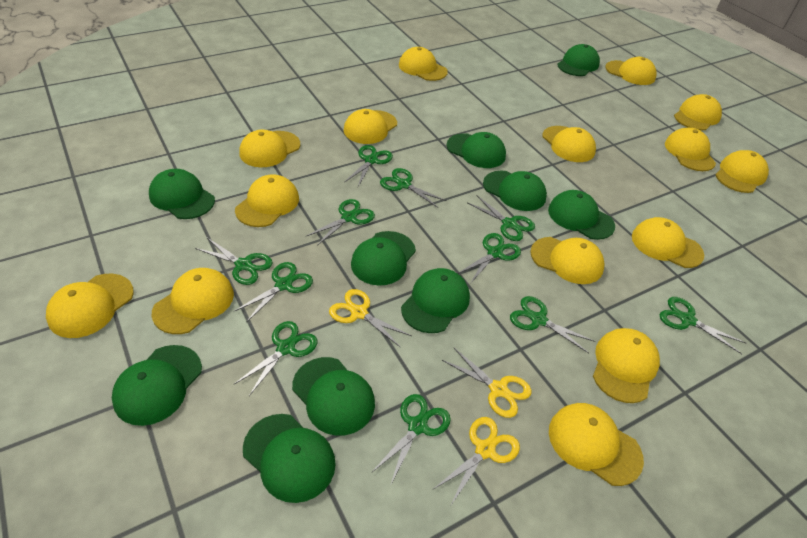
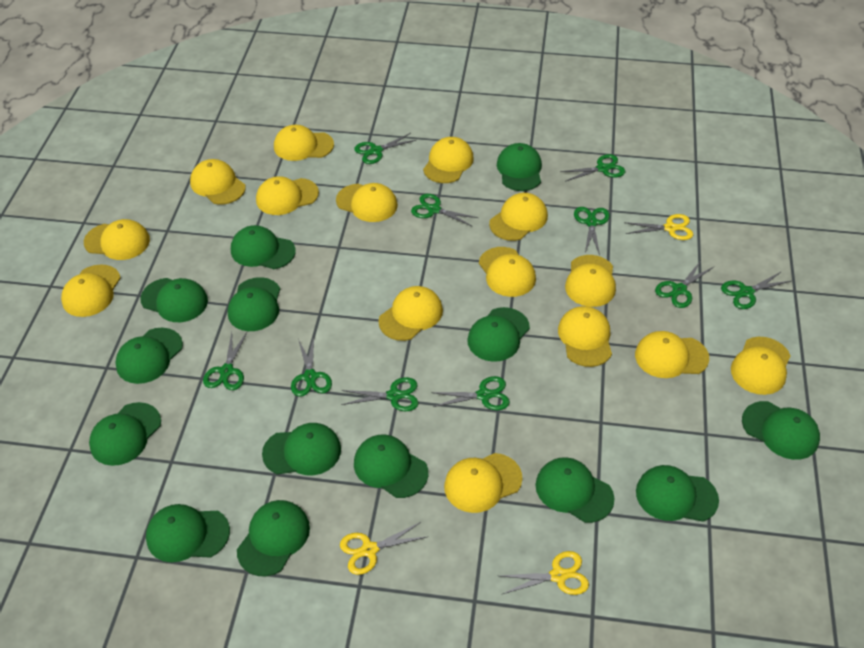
green cap: [112,345,202,426] [149,169,215,219] [243,414,336,503] [292,357,375,436] [351,231,416,286] [401,268,470,333] [446,132,506,168] [483,171,547,211] [548,190,615,240] [557,44,600,76] = 10 -> [89,402,161,466] [115,328,183,384] [140,278,208,322] [146,504,230,562] [228,277,280,331] [231,225,296,269] [237,500,310,576] [262,423,341,475] [354,435,428,498] [467,307,530,362] [497,143,542,191] [536,457,614,523] [636,465,719,522] [742,401,820,460] = 14
green scissors: [195,238,273,285] [233,262,313,323] [233,321,317,396] [307,199,375,246] [345,145,393,187] [371,394,451,486] [380,168,447,208] [457,233,521,284] [468,195,535,241] [510,296,596,353] [660,297,746,354] = 11 -> [203,332,247,390] [291,336,332,397] [341,377,418,411] [354,133,416,164] [411,194,478,227] [431,376,510,410] [560,154,625,181] [574,207,610,255] [655,262,714,308] [721,271,791,309] = 10

